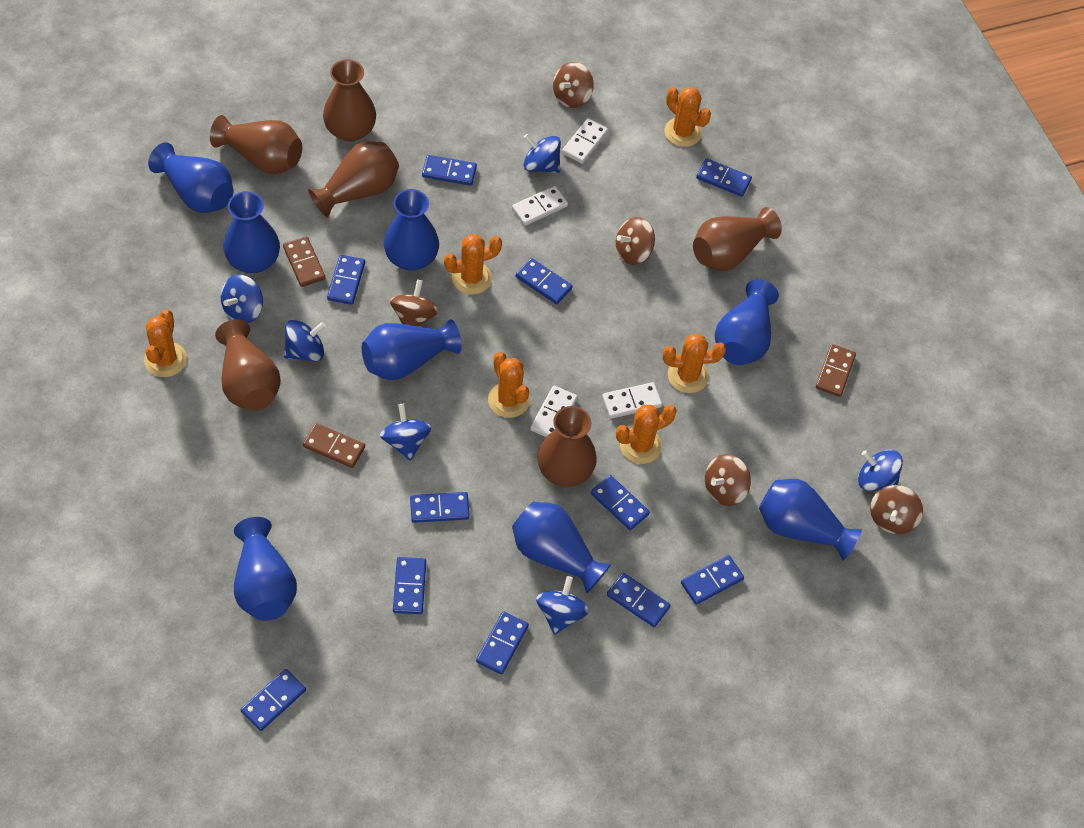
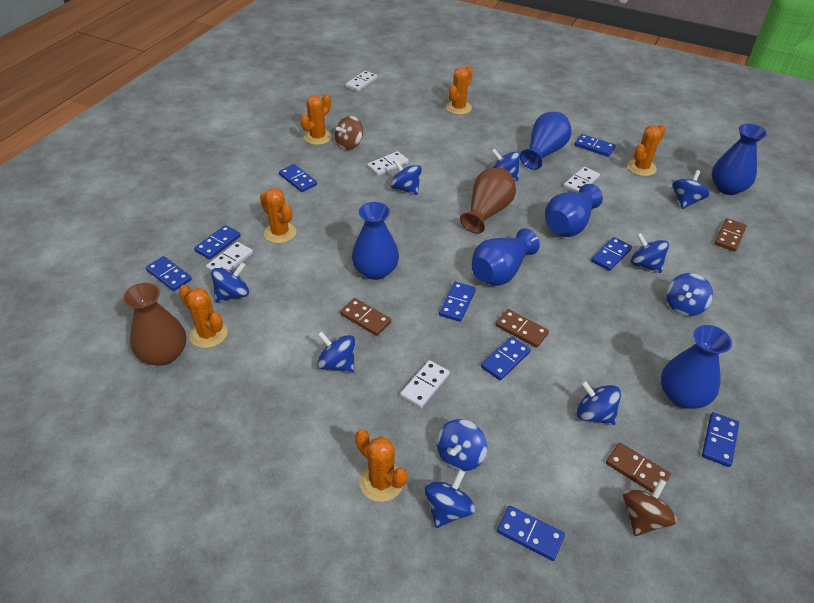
blue domino: [241,669,306,731] [327,255,365,305] [393,557,426,614] [410,492,470,523] [422,155,477,186] [476,611,529,674] [516,258,573,304] [591,475,650,530] [607,573,671,627] [681,555,744,605] [696,158,752,197] = 11 -> [146,256,192,291] [194,225,241,259] [279,164,317,192] [439,282,476,322] [481,337,531,380] [497,506,565,561] [574,134,616,157] [591,237,632,271] [702,412,739,467] = 9
blue spinning top: [221,275,263,323] [284,320,326,362] [380,404,431,461] [523,134,561,173] [536,576,589,635] [858,450,903,491] = 6 -> [211,262,249,302] [317,331,355,373] [390,159,422,195] [424,470,475,528] [437,419,487,471] [491,148,520,181] [577,380,621,425] [631,233,669,273] [666,273,713,316] [672,170,710,209] = 10
blue vase: [148,142,234,213] [224,191,280,273] [234,517,297,621] [362,319,462,380] [384,189,439,271] [512,502,611,593] [715,279,779,365] [759,479,862,560] = 8 -> [352,202,399,280] [472,228,540,286] [520,112,572,170] [545,184,603,237] [661,325,732,409] [712,124,767,195] = 6
brown domino: [283,237,325,287] [303,423,365,468] [816,344,856,397] = 3 -> [340,298,391,336] [496,309,549,348] [606,443,671,493] [714,218,747,251] = 4
brown spinning top: [390,279,438,326] [553,62,594,108] [616,217,655,265] [705,454,751,506] [870,485,923,534] = 5 -> [335,116,363,150] [623,479,677,536] = 2
brown vase: [210,115,302,174] [215,319,281,411] [308,141,399,218] [323,59,376,142] [537,406,597,487] [693,207,782,271] = 6 -> [123,283,186,366] [460,168,516,234] = 2
white domino: [512,186,568,226] [530,386,578,437] [562,118,608,164] [602,382,662,419] = 4 -> [206,242,253,271] [345,71,378,92] [367,151,409,176] [400,360,450,408] [563,167,600,192] = 5

